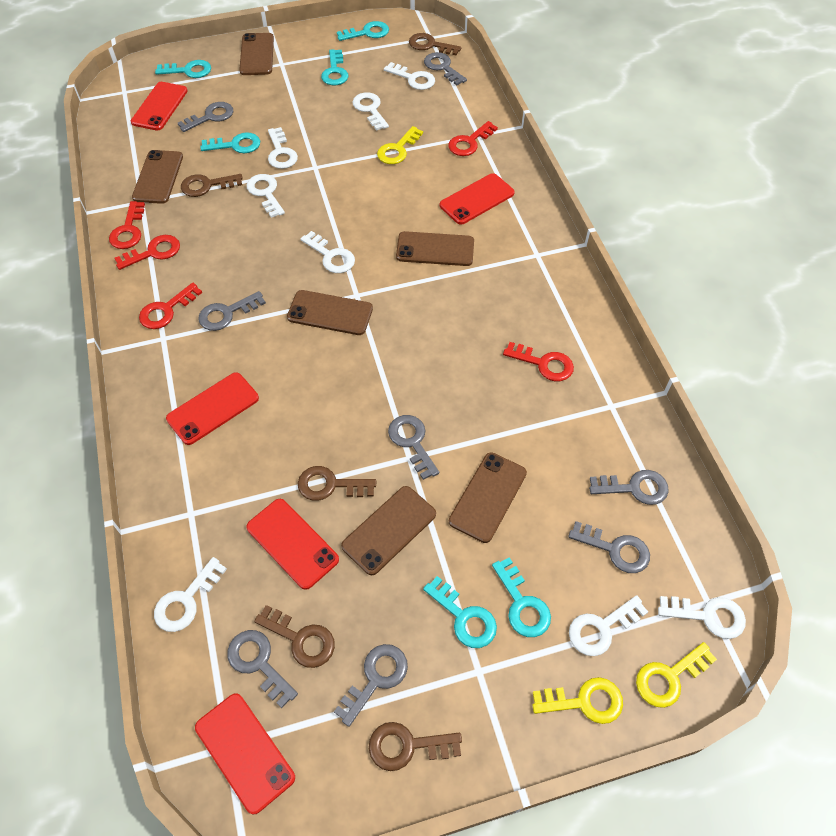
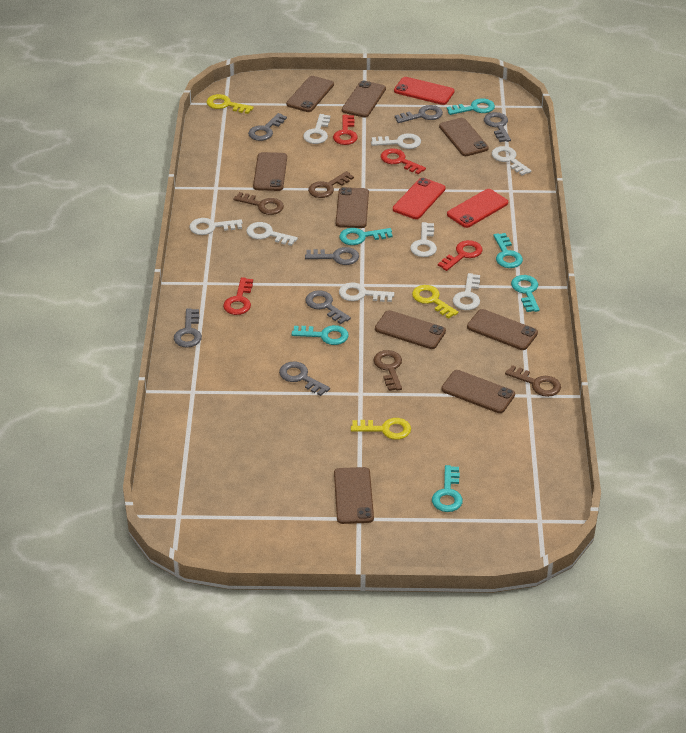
brown key: [181,174,243,197] [254,605,335,668] [298,466,376,501] [369,722,462,771] [409,33,461,56] = 5 -> [234,192,284,215] [308,171,354,198] [373,350,402,391] [505,365,561,397] = 4
brown phone: [132,150,183,204] [239,33,274,75] [287,290,373,335] [341,486,436,575] [396,231,474,266] [449,452,527,543] = 6 -> [253,152,287,191] [286,76,334,112] [334,467,374,524] [336,187,369,228] [342,80,386,118] [375,310,446,349] [439,118,489,156] [441,370,515,413] [467,309,538,350] = 9
grey key: [178,102,233,132] [198,291,266,331] [227,630,298,708] [334,644,408,727] [388,415,439,480] [424,52,467,85] [568,521,650,573] [589,470,669,505] = 8 -> [174,308,202,348] [248,113,287,141] [279,362,330,396] [305,247,359,265] [305,290,351,324] [395,105,443,123] [484,112,511,142] = 7
red key: [109,201,145,249] [115,235,180,270] [139,282,202,329] [448,121,498,156] [503,342,574,381] = 5 -> [223,277,253,315] [333,115,358,145] [381,148,426,175] [438,240,483,271] = 4
red phone: [131,82,188,131] [166,372,259,445] [195,693,295,814] [246,499,339,590] [440,173,515,225] = 5 -> [393,178,446,219] [394,77,455,105] [447,189,508,228] = 3

